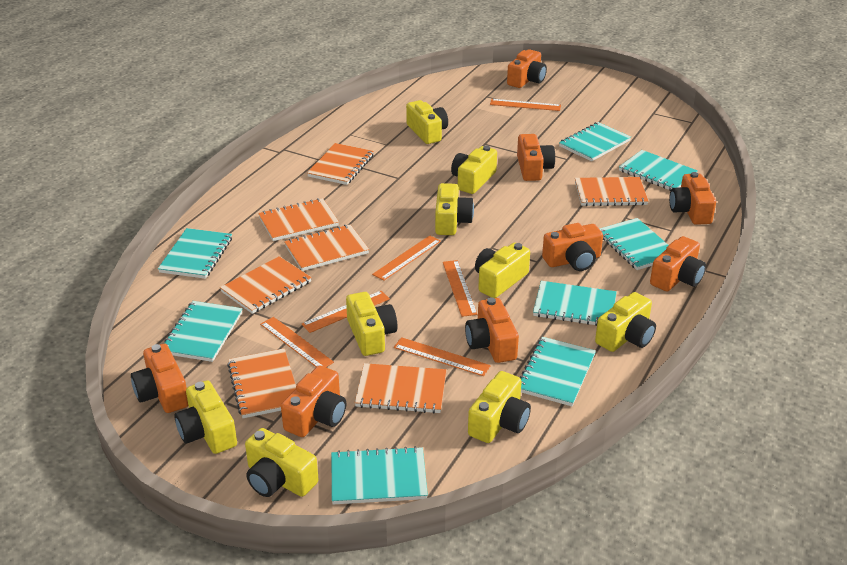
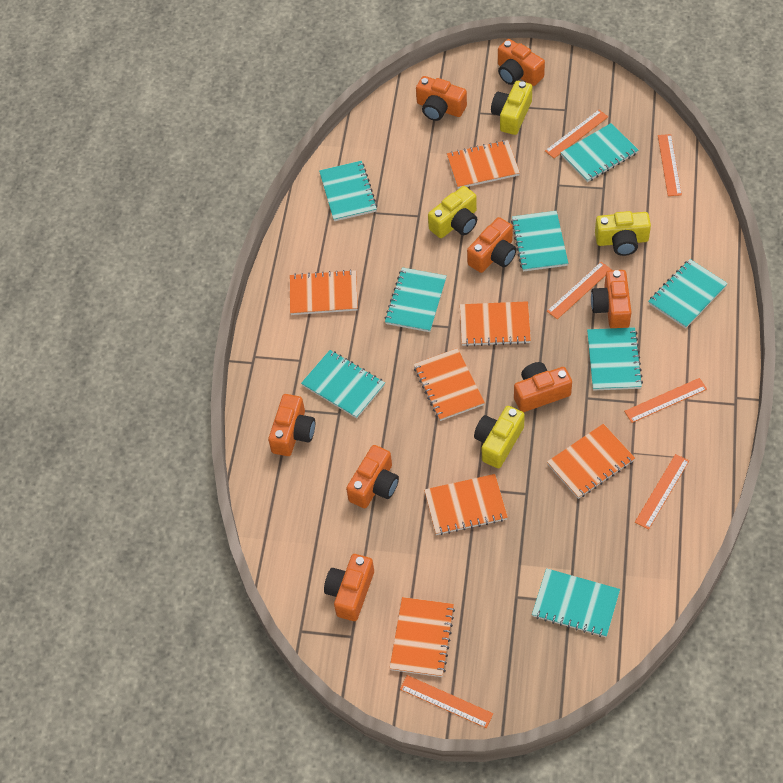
yellow camera: [175,380,237,454] [245,428,319,497] [346,292,398,356] [406,100,448,144] [435,183,474,235] [451,146,497,194] [468,371,531,443] [475,243,530,298] [595,292,656,352] = 9 -> [428,186,477,238] [474,406,525,468] [491,81,532,135] [595,211,651,256] = 4

